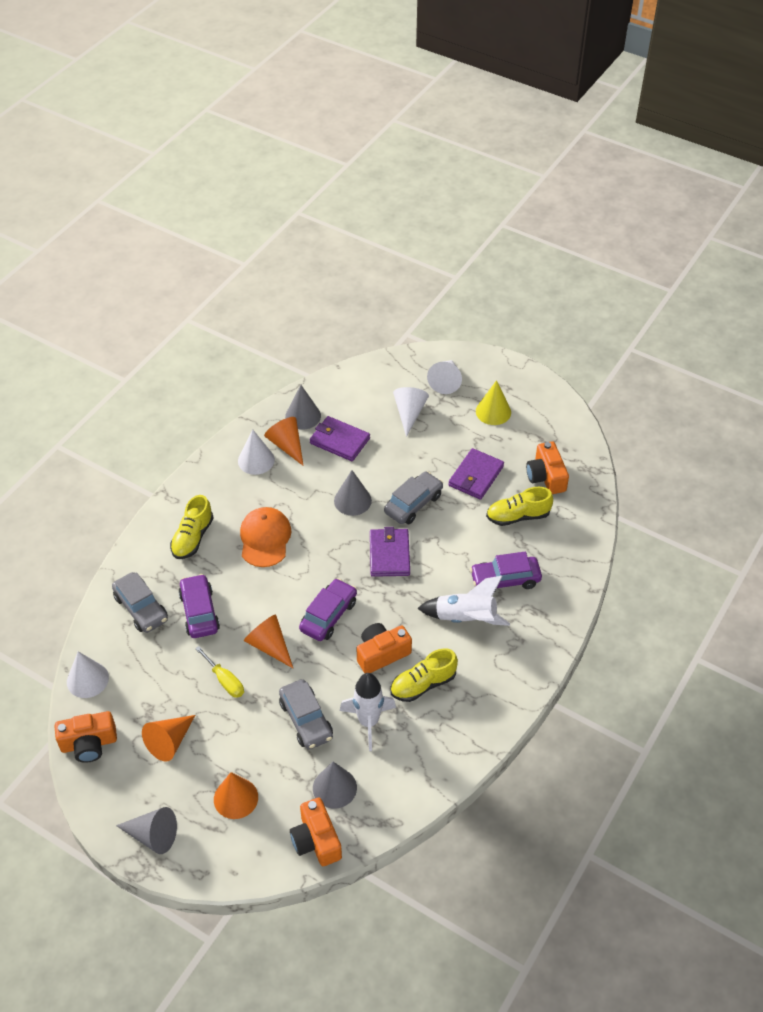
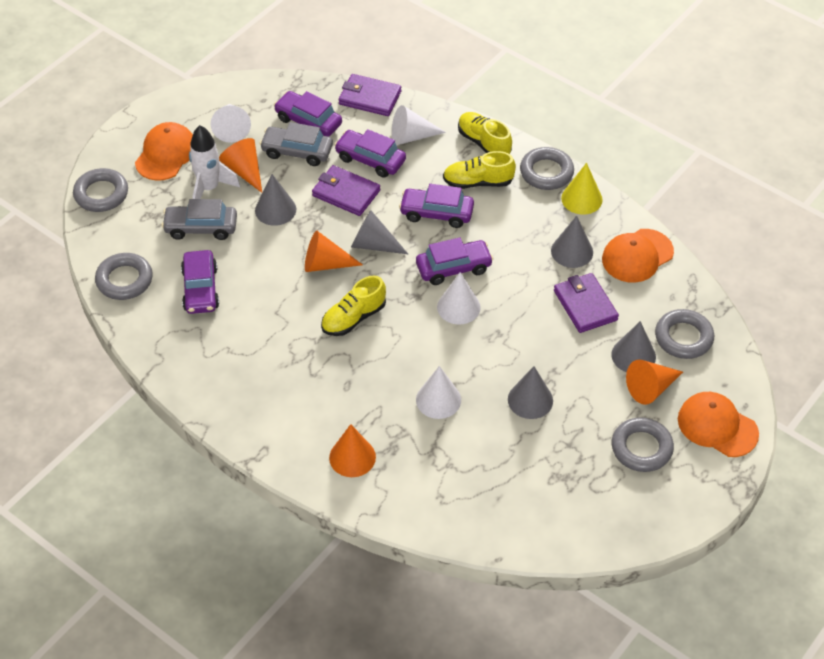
grey car: [112,572,168,633] [279,679,333,749] [384,471,443,524] = 3 -> [162,199,237,240] [260,122,333,166] = 2
grey cone: [116,807,177,854] [285,385,321,430] [313,762,357,809] [334,470,372,516] = 4 -> [255,174,296,226] [351,210,408,254] [508,366,553,419] [551,216,593,268] [611,321,656,372] = 5
grey ring: none = 0 -> [73,168,128,212] [95,253,153,300] [520,147,574,190] [612,417,674,472] [655,309,714,359] = 5
orange camera: [54,711,117,763] [290,797,342,866] [357,623,412,673] [526,441,569,494] = 4 -> none = 0
orange cap: [240,507,291,567] = 1 -> [135,122,193,181] [602,229,674,283] [678,392,759,457] = 3
purple car: [179,574,220,638] [299,578,357,641] [470,552,542,591] = 3 -> [181,250,219,314] [274,91,342,137] [334,129,406,178] [399,184,474,228] [416,238,494,285] = 5
white rocket: [340,673,396,751] [417,576,510,626] = 2 -> [189,125,240,199] = 1
yellow screwdriver: [195,646,244,698] = 1 -> none = 0

